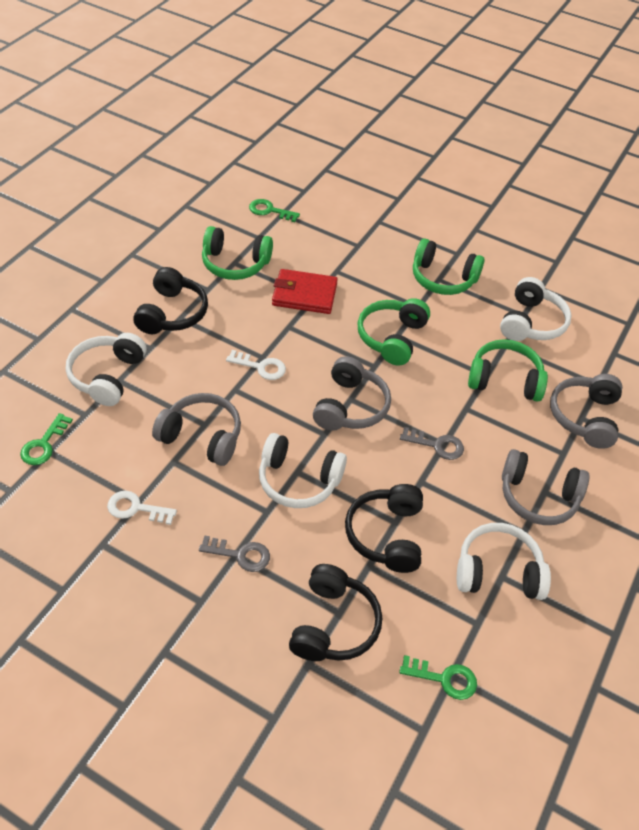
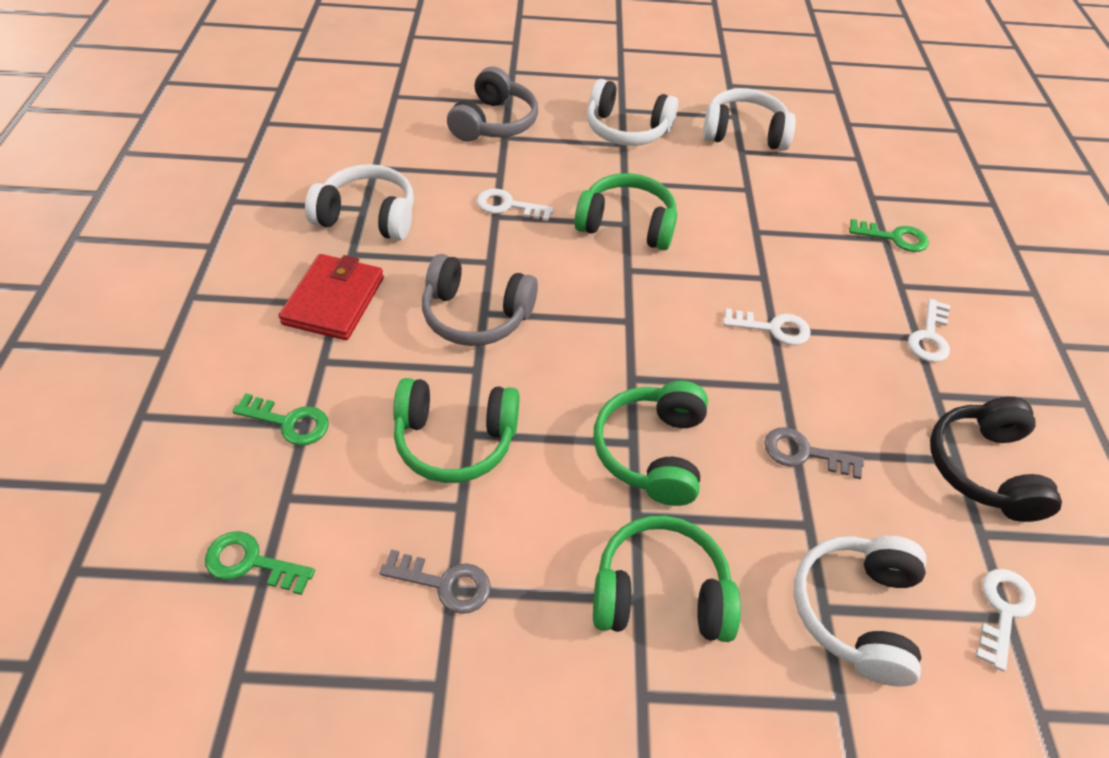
black headphones: [133,267,208,334] [289,564,382,661] [345,484,423,573] = 3 -> [930,397,1062,522] = 1
grey headphones: [152,393,241,466] [313,356,391,431] [502,449,589,525] [550,374,622,449] = 4 -> [422,254,538,346] [447,66,538,141] = 2
white key: [107,491,177,525] [226,350,286,380] = 2 -> [477,189,554,221] [723,308,811,346] [908,299,950,362] [975,569,1036,672] = 4

